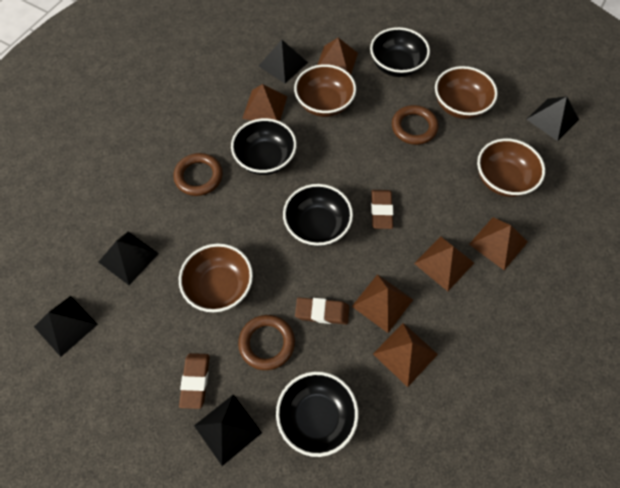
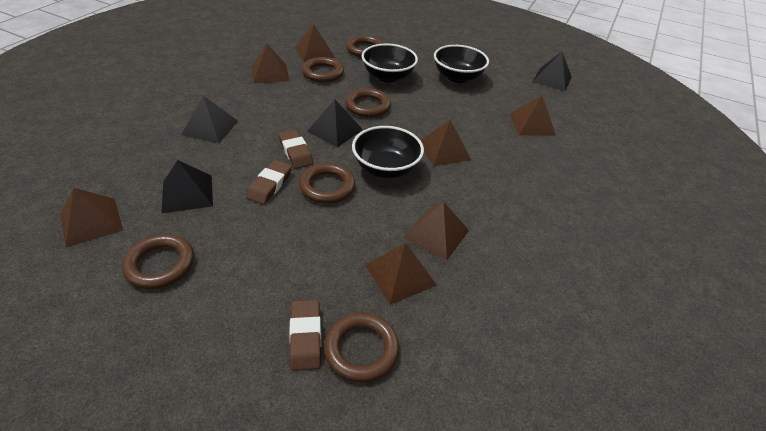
black bowl: [231,118,297,175] [276,371,358,457] [283,184,353,246] [370,27,430,77] = 4 -> [352,126,424,178] [361,44,418,83] [434,45,489,83] = 3
black pyramid: [34,296,98,357] [99,231,159,285] [194,394,262,466] [259,40,308,83] [526,96,579,141] = 5 -> [162,160,213,213] [181,96,238,143] [307,99,363,148] [533,52,572,91] = 4
brown bowl: [179,243,253,312] [294,64,356,117] [435,66,498,119] [477,138,545,197] = 4 -> none = 0
brown pyramid: [242,84,287,121] [317,38,358,75] [352,274,413,333] [373,323,438,387] [414,236,474,291] [469,217,528,270] = 6 -> [60,187,123,247] [252,44,289,84] [295,24,335,62] [365,243,437,305] [404,202,469,260] [421,120,471,166] [510,95,556,136] = 7
brown ring: [173,153,223,196] [238,315,295,370] [392,105,438,145] = 3 -> [122,234,194,289] [299,163,355,204] [302,57,344,83] [324,313,399,383] [345,88,391,118] [346,35,384,57] = 6

